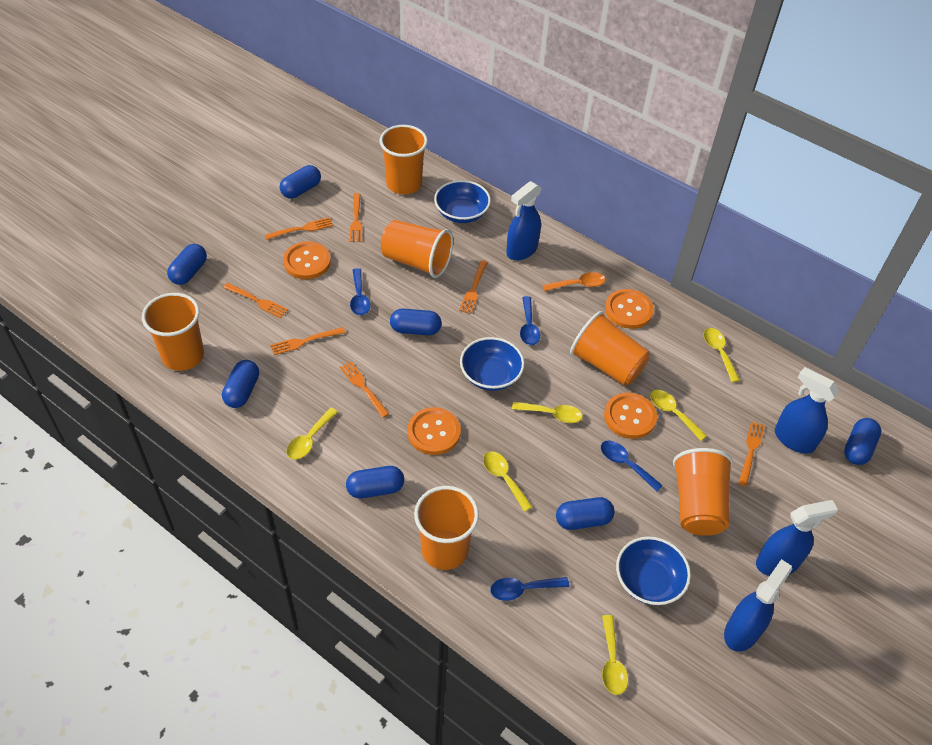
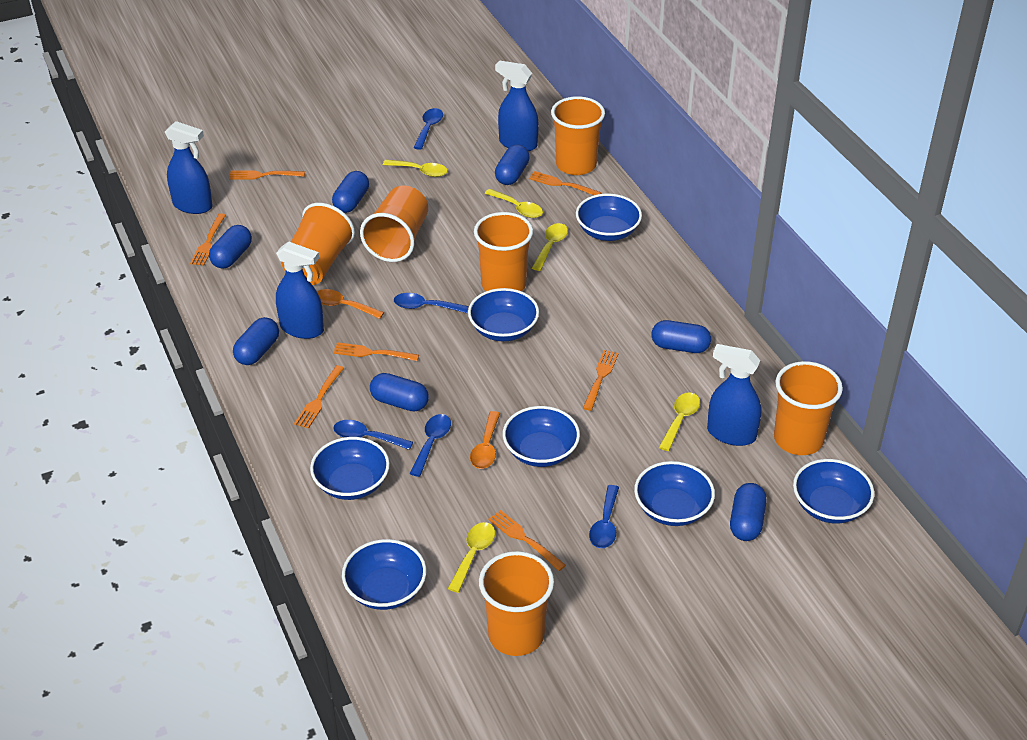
blue bowl: [434,180,491,223] [460,337,524,391] [616,537,691,605] = 3 -> [310,437,390,500] [342,539,426,610] [468,288,539,341] [503,406,580,467] [576,194,642,241] [634,461,715,526] [793,459,874,524] = 7
blue spoon: [350,268,370,315] [490,577,569,601] [520,296,540,345] [601,440,663,492] = 4 -> [333,420,413,450] [394,293,468,313] [410,414,451,477] [413,108,443,150] [589,485,619,548] = 5
orange button: [283,241,331,279] [407,407,461,455] [604,393,657,439] [605,289,654,329] = 4 -> none = 0
orange spoon: [542,272,605,291] = 1 -> [317,289,384,319] [470,411,500,469] = 2
yellow spoon: [287,408,338,460] [483,451,533,512] [512,402,583,423] [602,615,628,695] [650,390,707,441] [704,328,740,383] = 6 -> [383,160,448,177] [448,522,495,593] [485,189,543,218] [532,223,568,271] [659,392,700,451] = 5

